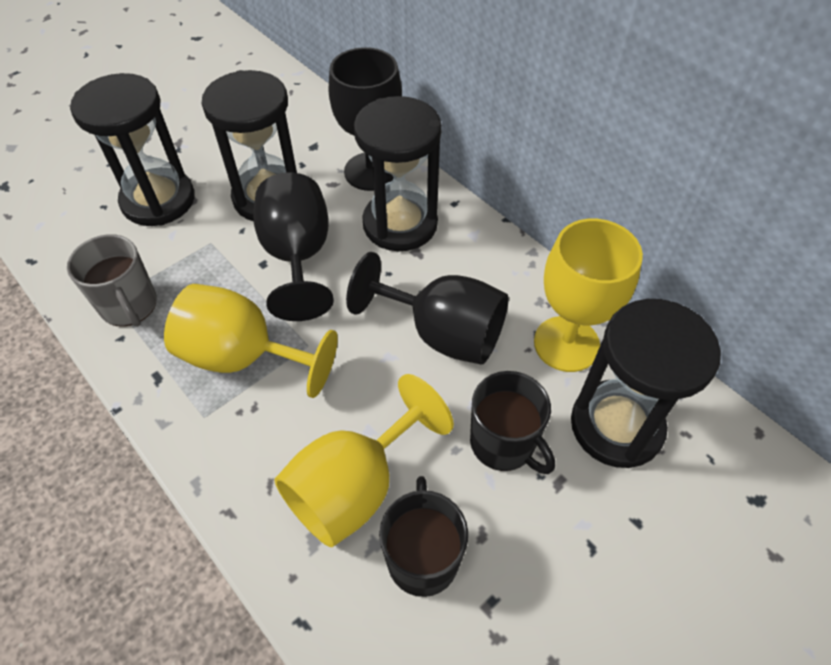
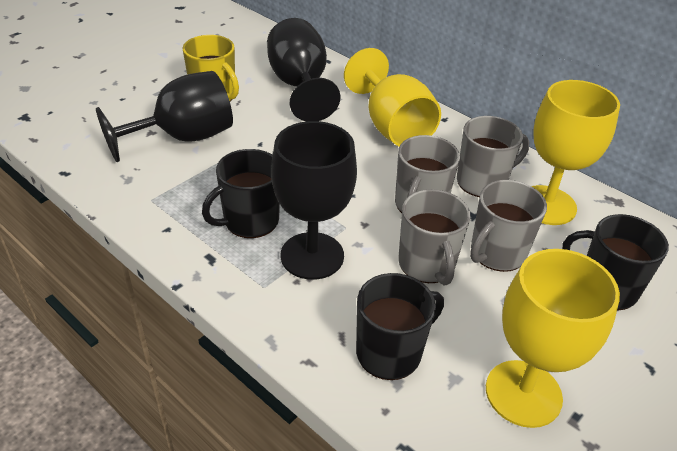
black hourglass: [70,73,195,226] [202,70,297,221] [354,96,442,251] [571,299,721,468] = 4 -> none = 0
black mug: [379,476,468,597] [470,371,555,474] = 2 -> [202,149,280,238] [356,273,444,380] [562,214,669,310] = 3
grey mug: [67,234,157,327] = 1 -> [395,135,460,213] [398,189,471,285] [457,116,530,197] [470,180,547,272] = 4
yellow mug: none = 0 -> [183,35,239,102] = 1

